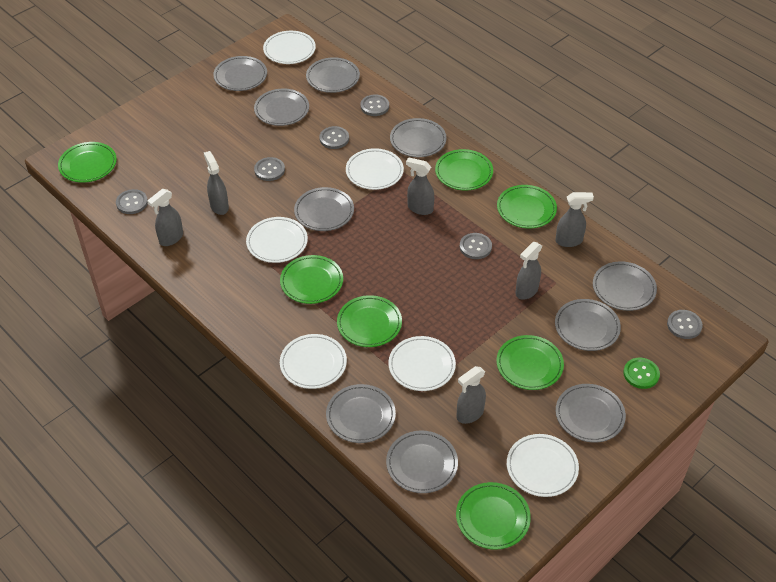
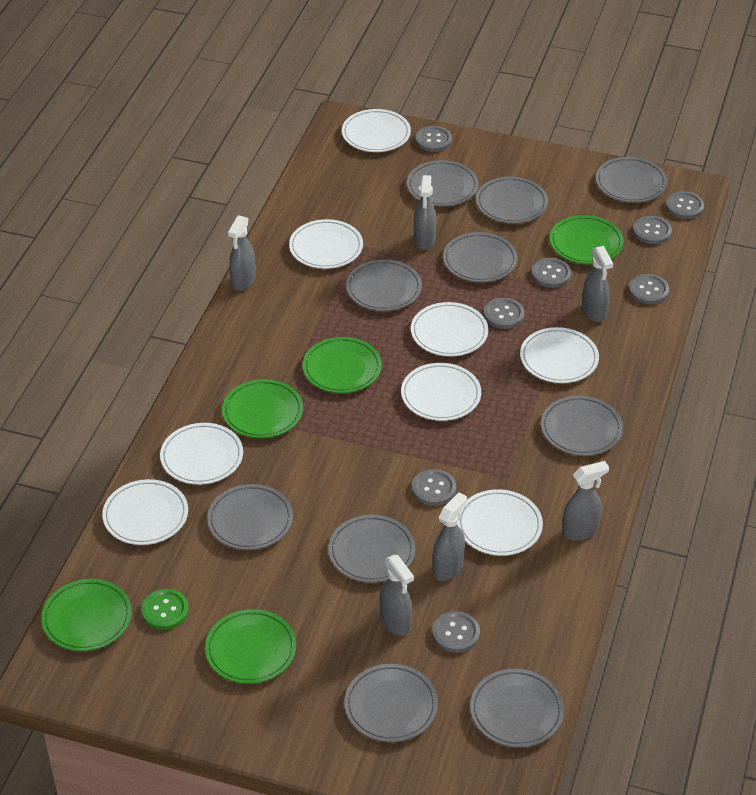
green plate: [58,142,117,183] [280,255,343,304] [337,295,402,347] [435,149,493,191] [456,482,531,550] [496,335,564,390] [497,185,557,228] = 7 -> [41,579,132,651] [205,609,296,684] [222,379,303,438] [303,337,382,393] [550,215,624,264] = 5
grey button: [116,189,148,214] [254,157,285,181] [319,126,349,149] [361,94,389,116] [460,233,492,259] [667,310,703,339] = 6 -> [412,469,456,506] [415,126,452,152] [432,611,480,653] [484,298,524,329] [532,258,571,288] [629,274,669,304] [633,216,672,244] [666,191,704,219] = 8
white plate: [246,217,308,263] [263,31,316,64] [280,334,347,389] [346,148,404,190] [388,336,456,391] [507,434,579,497] = 6 -> [102,479,188,545] [160,423,243,485] [289,219,363,269] [342,109,411,152] [401,363,481,421] [411,302,488,356] [457,489,543,556] [520,327,599,383] = 8

